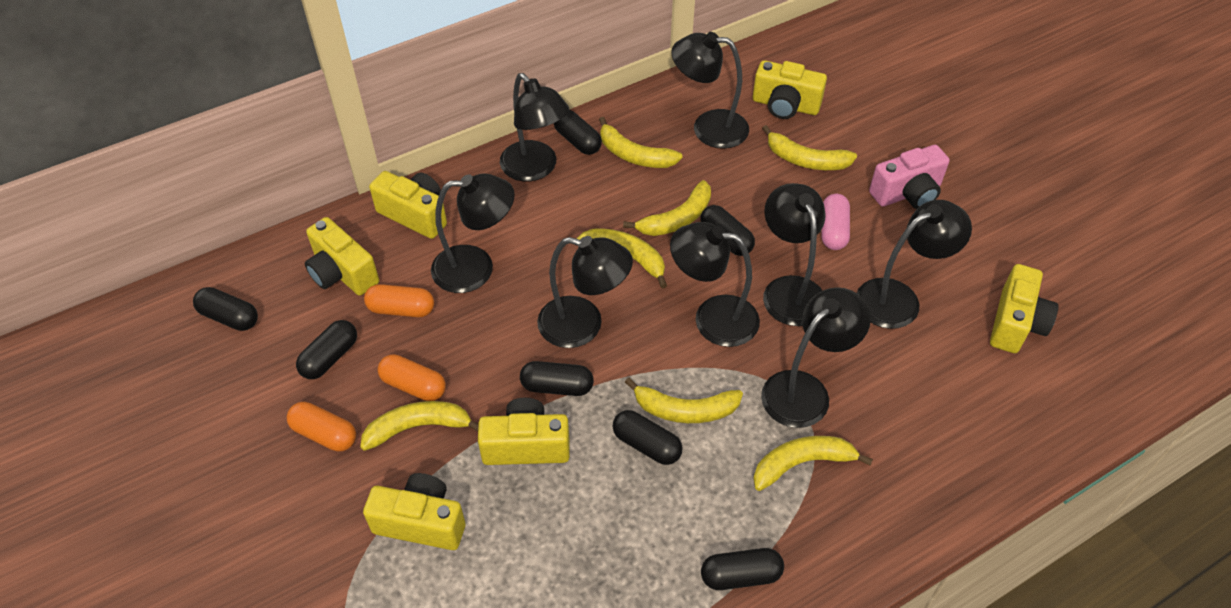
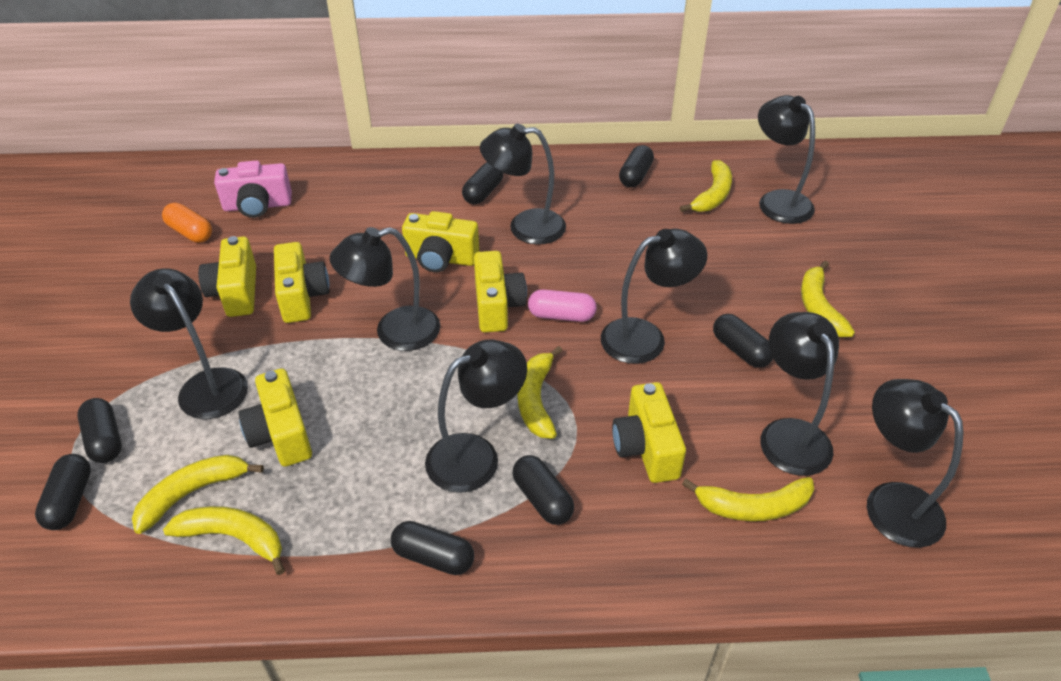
orange capsule: [287,402,356,452] [364,284,434,317] [378,354,446,401] = 3 -> [162,203,212,243] = 1
yellow banana: [360,401,478,451] [577,229,667,289] [599,117,683,168] [623,180,711,236] [625,378,743,423] [753,436,873,491] [762,125,857,170] = 7 -> [132,455,264,534] [163,506,285,575] [518,346,563,439] [680,160,732,212] [682,477,814,521] [801,261,855,337] = 6

